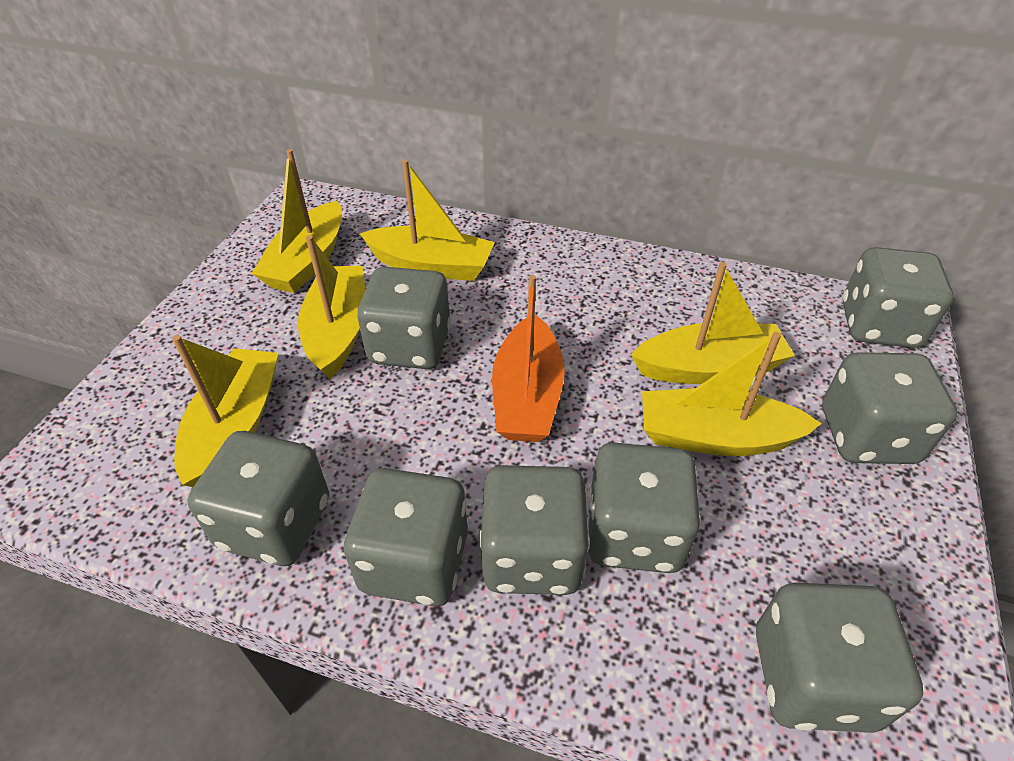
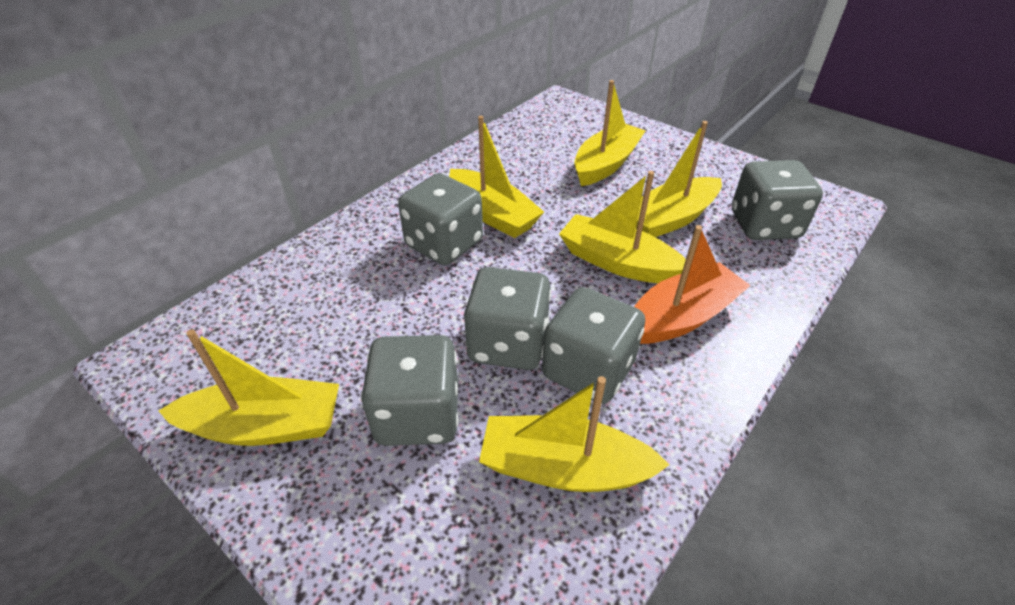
grey dice: [188,431,329,566] [344,468,468,606] [357,267,451,369] [479,465,590,595] [589,442,701,573] [756,583,923,733] [822,352,957,464] [843,247,954,348] = 8 -> [361,335,459,446] [398,173,483,265] [464,267,551,370] [542,287,645,404] [732,160,823,240] = 5

